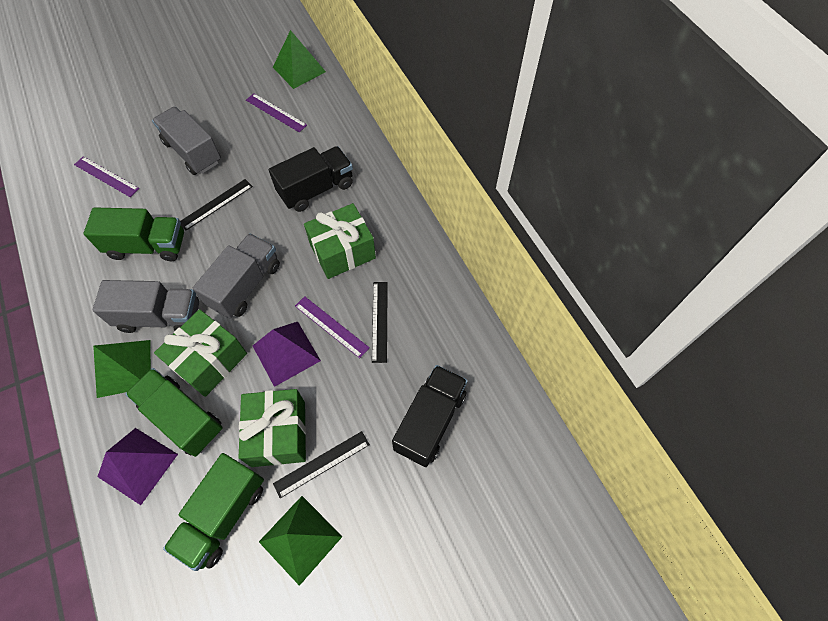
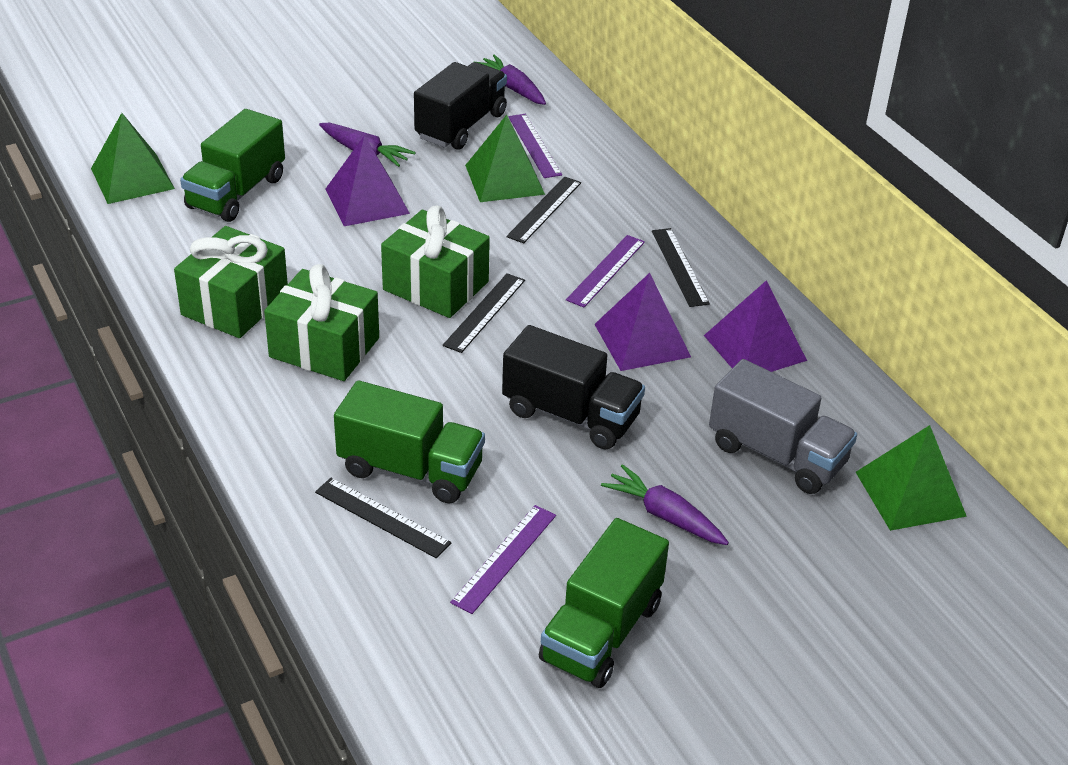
black ruler: [180,179,253,231] [273,431,370,498] [372,282,388,363] = 3 -> [315,478,451,558] [443,273,525,353] [506,176,581,243] [652,228,710,307] = 4
grey truck: [93,280,199,333] [152,107,221,175] [193,233,280,318] = 3 -> [709,359,857,494] = 1
purple carrot: none = 0 -> [319,123,416,167] [477,54,546,105] [601,464,729,545] = 3
purple pyramid: [97,428,178,505] [253,322,321,387] = 2 -> [326,135,410,226] [594,273,691,371] [704,280,807,372] = 3

